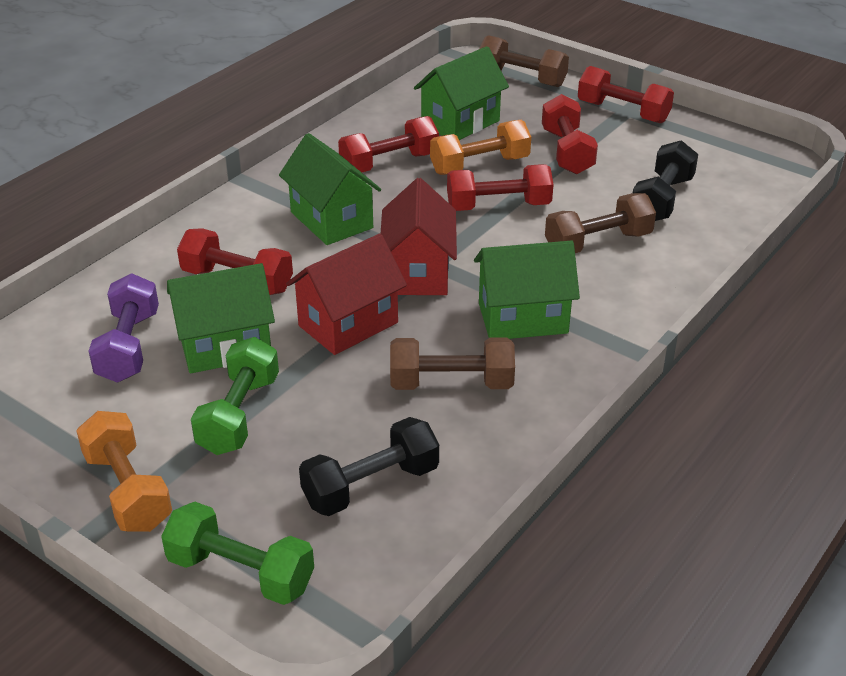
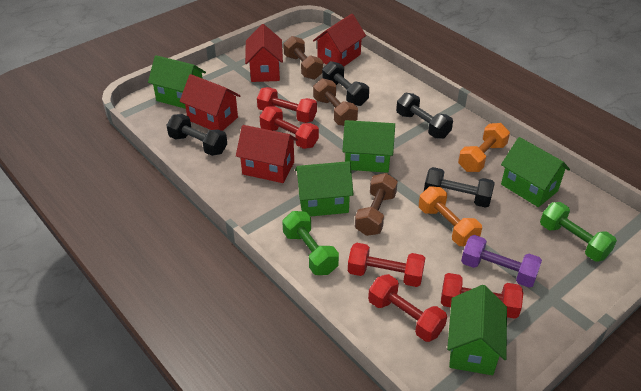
black dumbbell: [299,417,439,516] [633,140,698,221] = 2 -> [166,114,227,156] [322,61,369,106] [396,93,453,139] [424,167,495,208] = 4
green house: [167,263,275,373] [279,133,381,245] [414,46,509,140] [474,240,580,339] = 4 -> [148,55,206,109] [295,161,354,217] [342,120,395,173] [447,285,507,375] [501,137,570,207] = 5
red house: [286,234,407,355] [381,178,457,295] = 2 -> [180,74,241,131] [236,125,298,183] [245,24,283,82] [313,14,366,66] = 4

